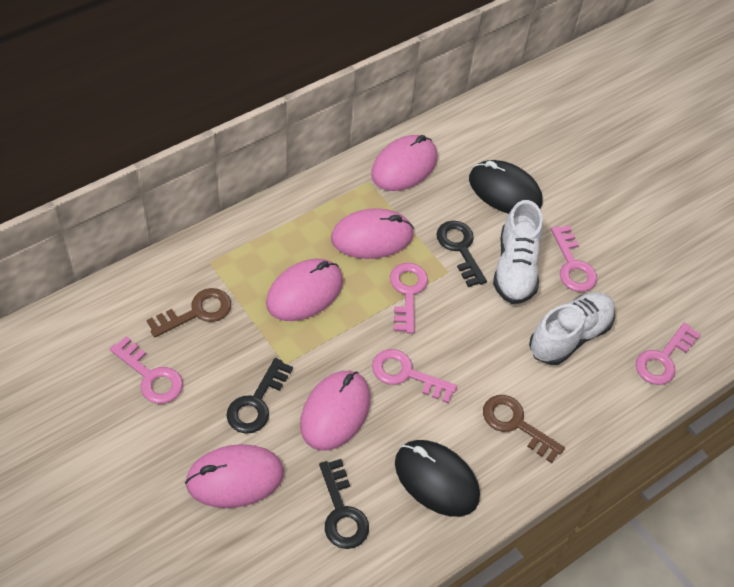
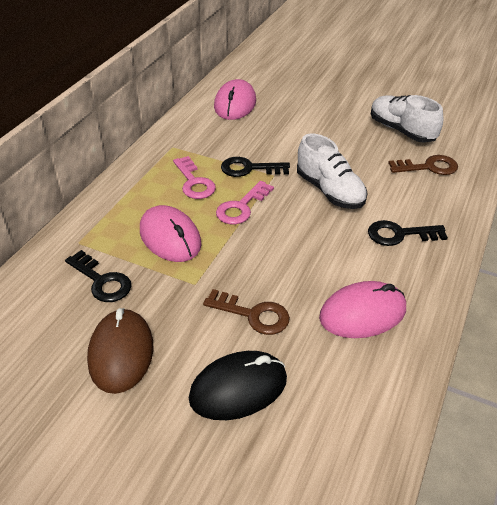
black mouse: [395,440,480,517] [469,160,543,214] = 2 -> [189,351,287,420] = 1
brown mouse: none = 0 -> [87,308,153,394] = 1
pink key: [110,336,183,404] [372,349,457,403] [390,263,428,334] [551,225,597,292] [636,322,701,385] = 5 -> [173,156,216,199] [216,181,274,224] = 2
pink mouse: [185,444,284,508] [266,259,343,321] [300,371,370,451] [331,208,414,259] [371,135,438,191] = 5 -> [140,205,202,262] [214,79,256,120] [319,281,406,338] = 3

